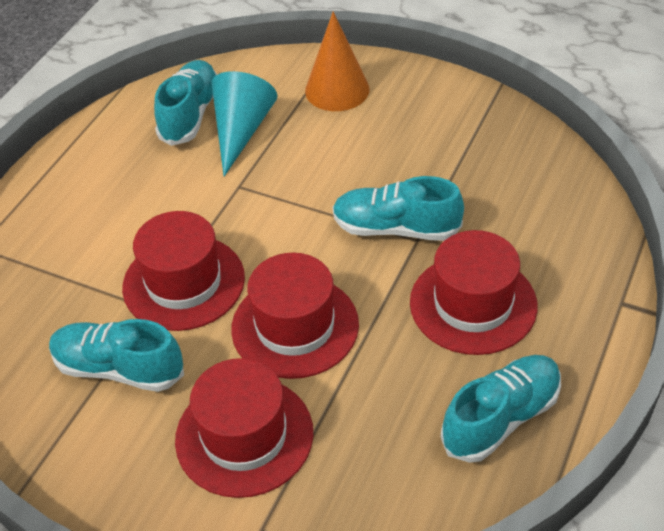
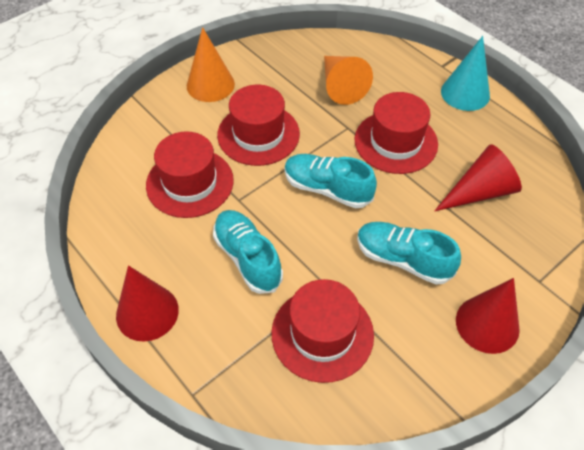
orange cone: [305,11,369,111] = 1 -> [187,27,235,102] [324,56,373,105] = 2
red cone: none = 0 -> [116,265,179,342] [435,144,522,211] [456,278,520,354] = 3
turquoise shoe: [49,319,184,392] [154,60,218,146] [333,176,464,241] [441,355,561,463] = 4 -> [213,210,283,294] [285,154,377,208] [357,222,461,285] = 3

